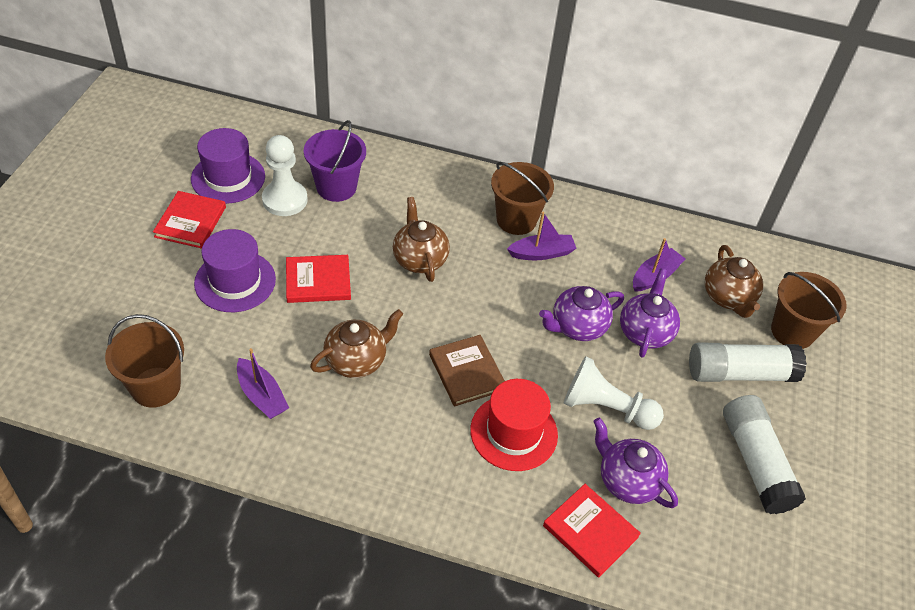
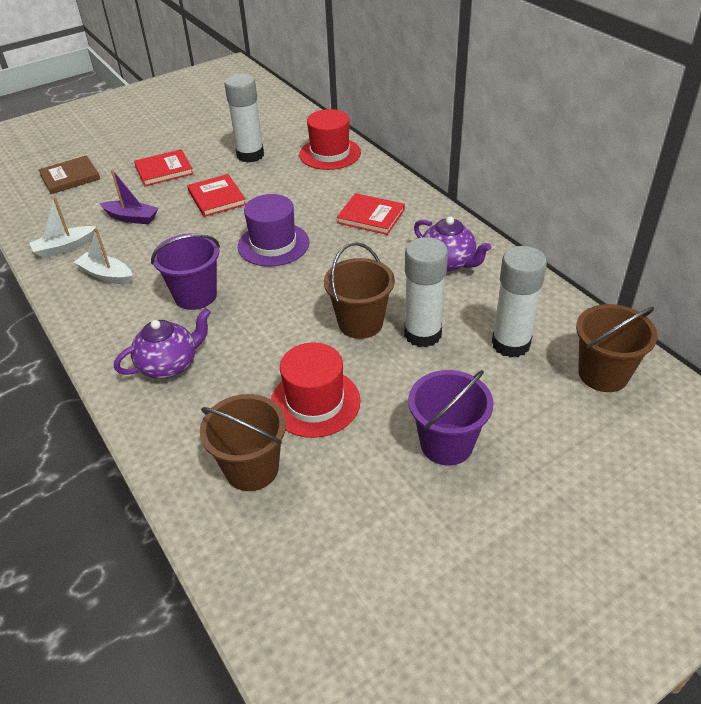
brown teapot: [310,309,403,378] [393,197,450,282] [705,245,763,318] = 3 -> none = 0
purple boat: [237,348,289,419] [507,212,577,260] [633,238,685,292] = 3 -> [99,169,158,224] = 1
purple bucket: [304,120,366,202] = 1 -> [151,233,220,310] [408,370,494,465] = 2
purple hat: [191,128,265,204] [194,229,276,312] = 2 -> [238,194,309,267] = 1
purple teapot: [539,286,624,341] [593,418,678,508] [620,268,680,358] = 3 -> [114,308,211,379] [414,217,491,272] = 2
red hat: [470,379,558,471] = 1 -> [271,342,361,438] [299,109,361,170] = 2
white boat: none = 0 -> [30,197,97,258] [74,228,132,284] = 2
white glue stick: [689,343,807,382] [723,395,806,514] = 2 -> [224,74,264,163] [404,237,448,348] [492,246,547,358] = 3
white pawn: [262,135,308,216] [564,356,664,430] = 2 -> none = 0

